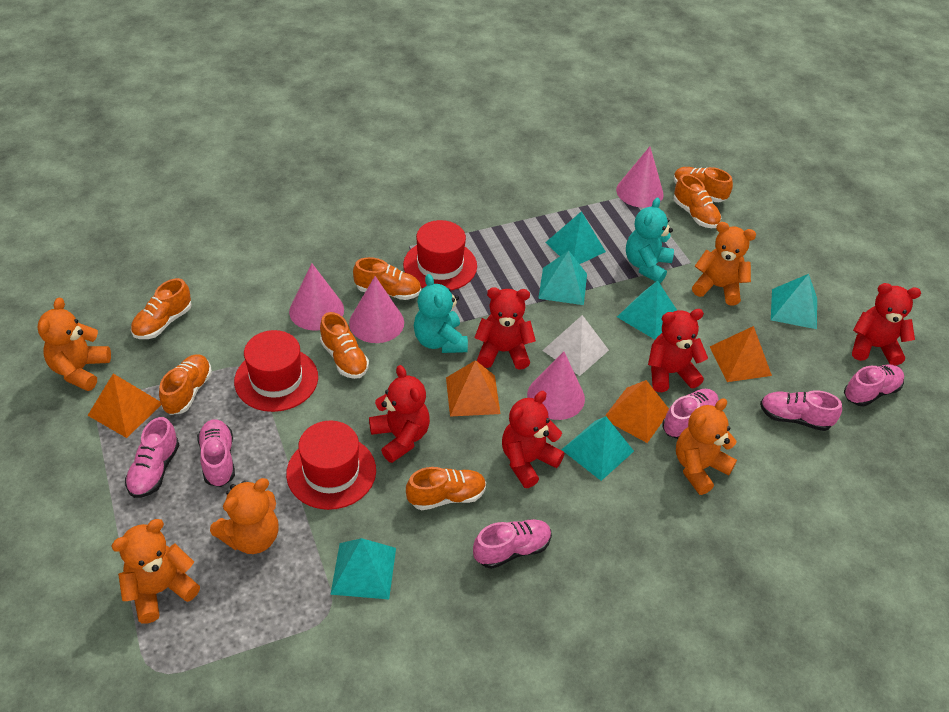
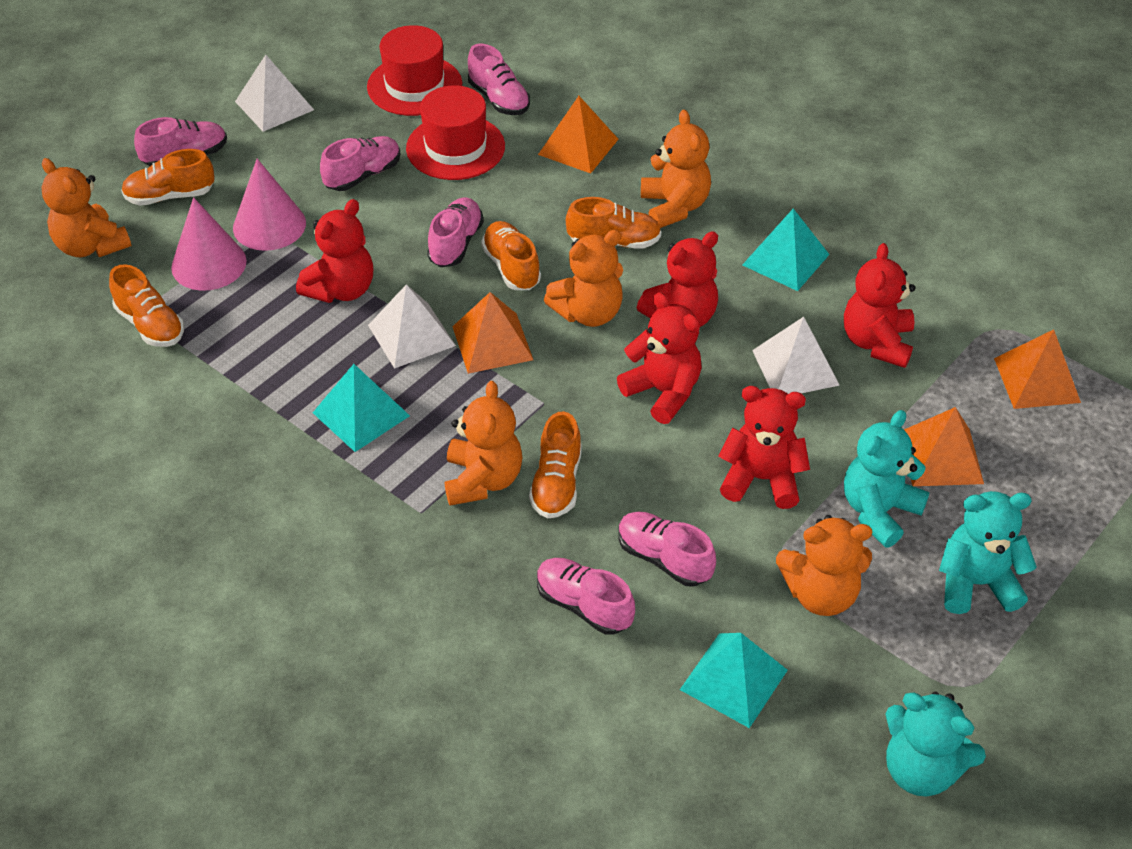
orange shoe: [131,278,192,339] [159,354,212,415] [320,312,369,379] [353,257,421,300] [406,467,486,510] [673,167,733,202] [673,174,721,228] = 7 -> [109,264,184,347] [121,149,215,206] [481,221,541,290] [529,411,582,519] [566,197,661,249] = 5
pink cone: [289,264,344,331] [349,276,404,343] [527,351,585,420] [616,146,664,208] = 4 -> [171,197,247,291] [233,159,306,251] = 2
red hat: [234,330,318,412] [286,421,376,510] [403,220,477,291] = 3 -> [367,25,462,116] [406,86,505,180] = 2
turquoise pyramid: [330,538,396,599] [538,251,587,305] [545,211,606,264] [561,416,634,481] [617,280,677,340] [771,274,817,329] = 6 -> [313,364,410,452] [680,633,788,728] [742,209,830,291] = 3
turquoise teddy bear: [414,274,468,353] [626,197,674,283] = 2 -> [844,410,930,548] [886,692,986,797] [939,491,1037,614] = 3
white pyramid: [542,315,609,376] = 1 -> [235,55,314,132] [368,284,456,369] [752,317,840,394] = 3

